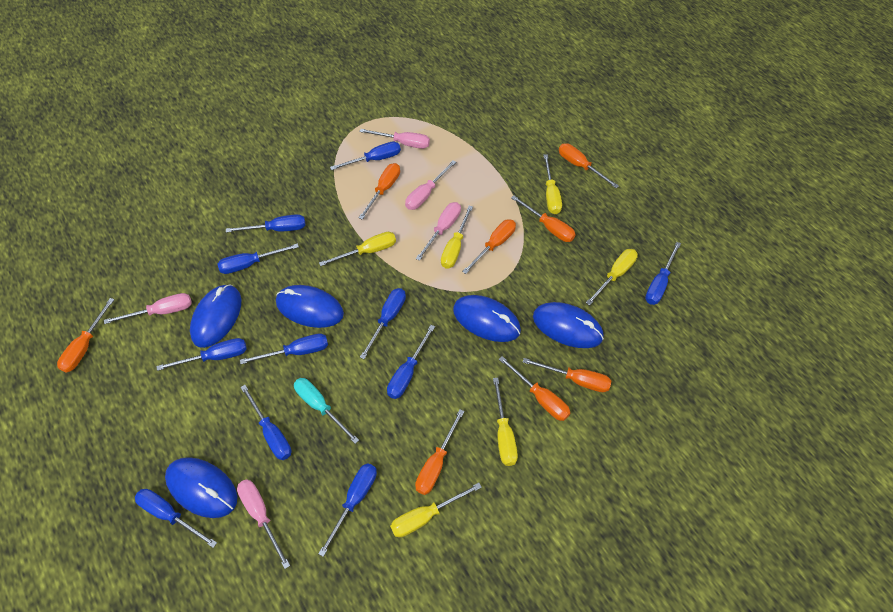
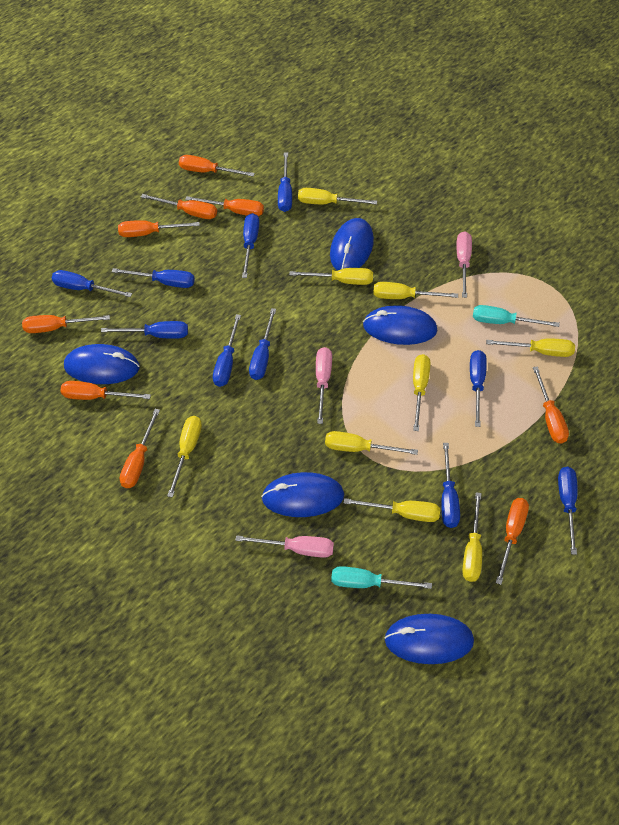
blue screwdriver: [135,489,217,548] [156,338,247,371] [217,243,299,274] [226,214,305,233] [240,334,328,364] [240,385,291,460] [318,463,377,557] [330,141,401,170] [360,288,406,359] [387,325,435,399] [645,242,681,305] = 11 -> [52,270,132,297] [101,321,188,339] [112,268,195,288] [213,314,241,387] [242,213,259,278] [249,308,276,380] [278,152,292,212] [441,443,460,528] [470,350,487,427] [558,467,578,555] = 10
orange screwdriver: [57,298,114,372] [358,163,400,220] [415,409,464,495] [462,219,516,274] [499,356,570,421] [511,195,576,242] [523,358,611,392] [559,143,619,188] = 8 -> [22,315,110,333] [60,381,151,400] [118,220,200,237] [120,409,160,488] [141,194,217,219] [179,155,255,177] [185,196,264,216] [496,498,529,585] [533,366,569,444] = 9
pink screwdriver: [104,293,192,324] [237,479,290,569] [359,129,430,149] [405,160,456,210] [416,202,461,261] = 5 -> [235,535,334,558] [316,347,332,424] [456,231,472,298] = 3
turquoise screwdriver: [294,378,359,444] = 1 -> [331,566,432,589] [473,305,560,327] = 2
yellow screwdriver: [319,232,396,266] [390,483,482,537] [441,206,473,269] [493,378,518,466] [543,154,562,214] [586,249,638,305] = 6 -> [167,416,202,497] [289,268,373,285] [298,188,377,205] [325,431,418,455] [344,498,440,522] [373,282,458,299] [413,354,430,431] [463,492,482,582] [486,339,575,357] = 9

